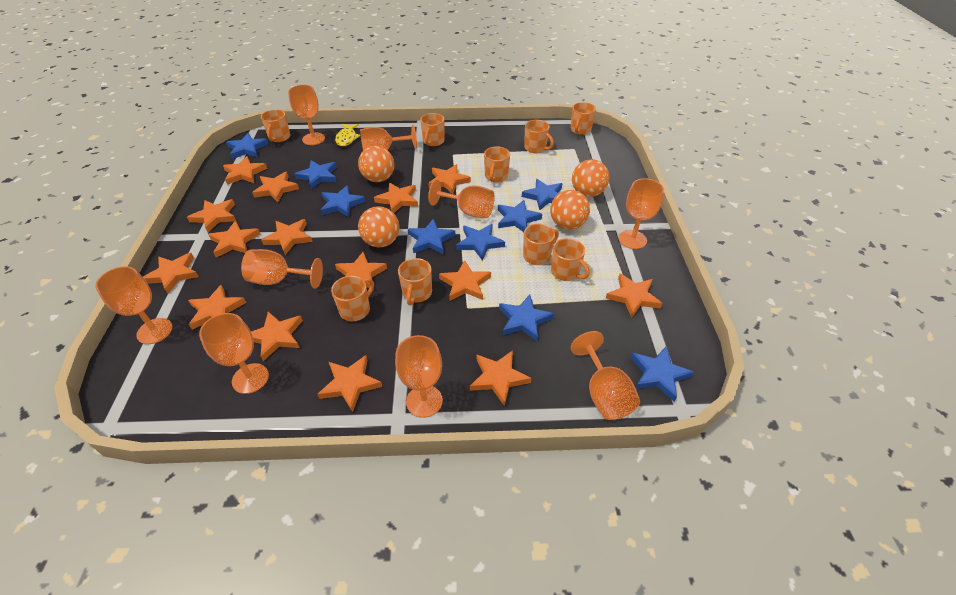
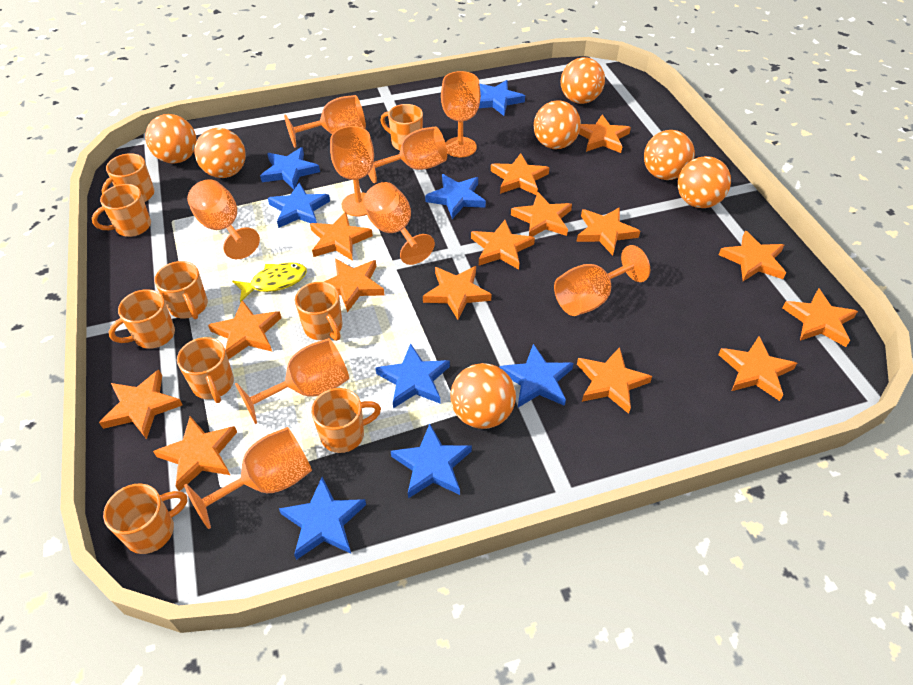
blue star: [226,133,268,159] [295,160,337,189] [321,185,365,217] [408,219,456,254] [456,224,505,261] [498,200,542,232] [499,295,554,341] [522,179,563,210] [631,347,694,402] = 9 -> [260,147,320,190] [268,182,330,228] [279,477,366,560] [376,343,450,408] [391,424,472,498] [425,174,486,219] [479,80,525,116] [499,344,574,407] = 8
orange ball: [358,146,394,182] [358,206,399,247] [550,190,590,230] [572,159,609,197] = 4 -> [145,114,197,164] [195,128,246,178] [450,363,516,429] [534,101,581,149] [561,57,605,104] [644,130,695,180] [678,156,731,208] = 7

